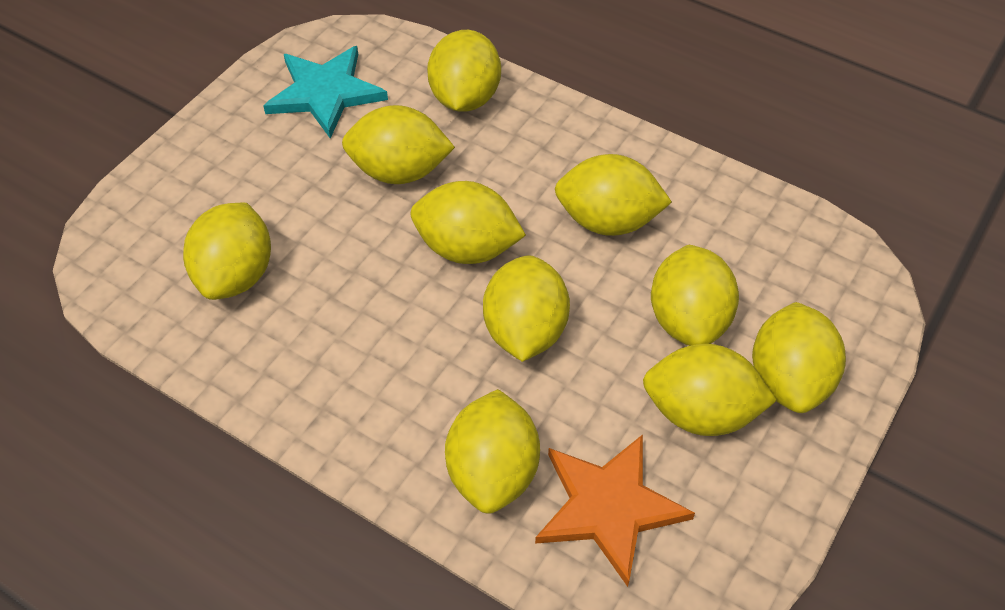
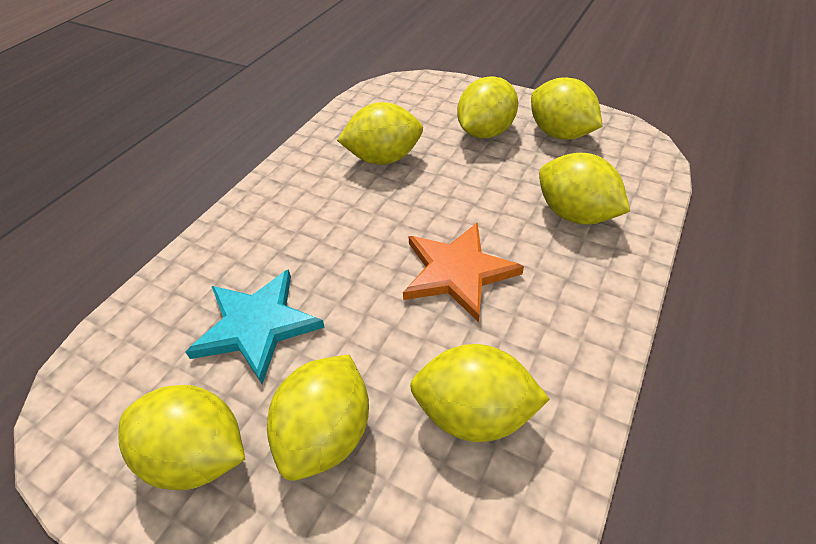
yellow lemon: [183,203,271,300] [342,105,455,184] [411,181,526,264] [427,30,501,112] [445,389,540,514] [483,255,570,362] [555,154,672,236] [643,344,777,436] [651,245,739,346] [752,302,846,413] = 10 -> [118,385,245,490] [267,355,369,481] [337,102,423,165] [410,344,550,442] [457,76,518,138] [531,77,602,140] [539,153,630,225] = 7

